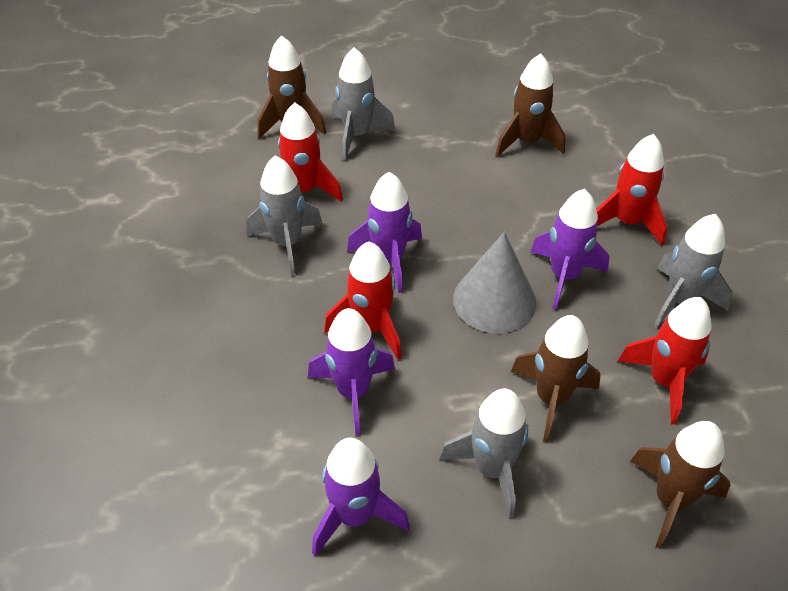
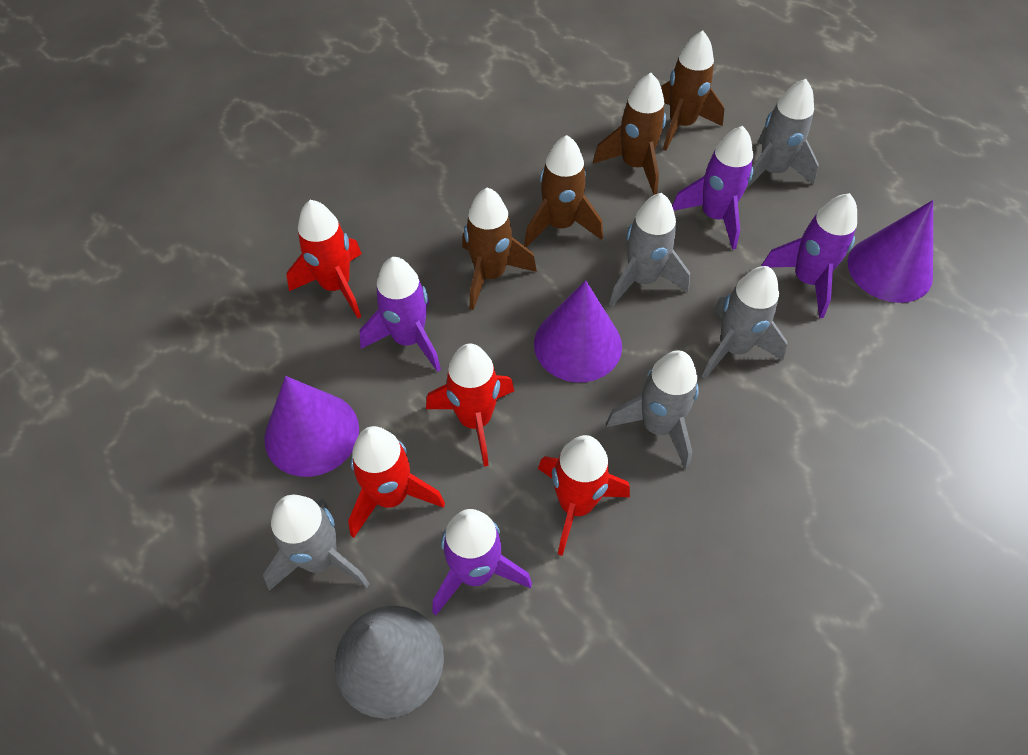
grey rocket: [247,155,322,276] [332,48,396,160] [439,389,529,518] [654,214,732,328] = 4 -> [263,495,370,591] [606,350,699,470] [609,193,690,307] [702,266,787,379] [746,79,819,189] = 5
purple cone: none = 0 -> [264,376,359,477] [534,280,622,382] [848,200,933,303] = 3

